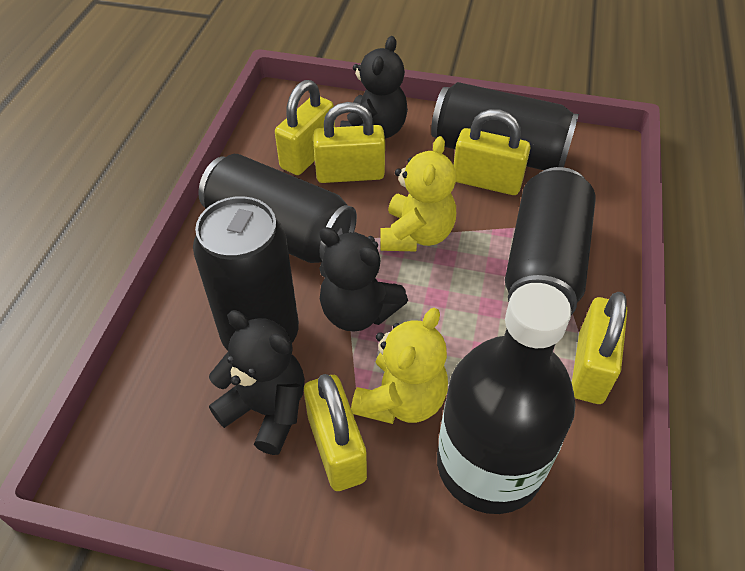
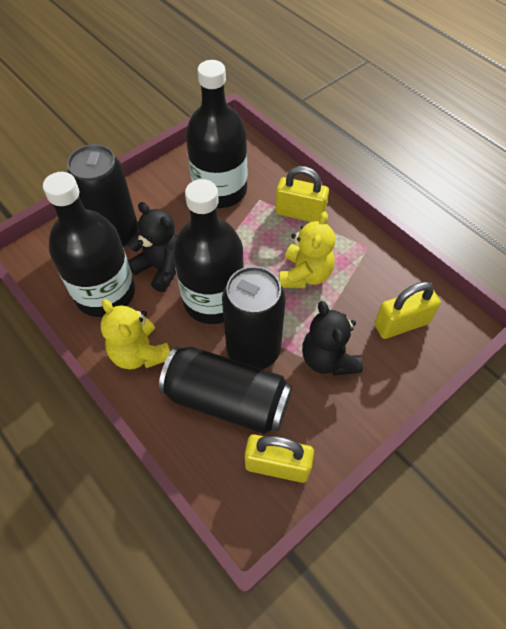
black bottle: [437,283,576,514] = 1 -> [43,172,135,317] [173,179,244,324] [186,60,247,208] = 3
black can: [193,196,299,350] [198,154,357,263] [431,82,579,170] [505,167,596,315] = 4 -> [67,144,138,248] [159,347,292,434] [222,266,286,369] = 3
black teddy bear: [209,310,305,455] [319,227,408,332] [340,36,408,138] = 3 -> [127,202,177,292] [302,301,363,376] = 2
yellow padlock: [275,80,335,175] [304,374,367,491] [313,102,385,183] [454,109,531,195] [572,292,627,404] = 5 -> [245,434,314,483] [275,166,329,222] [374,282,441,339] = 3

